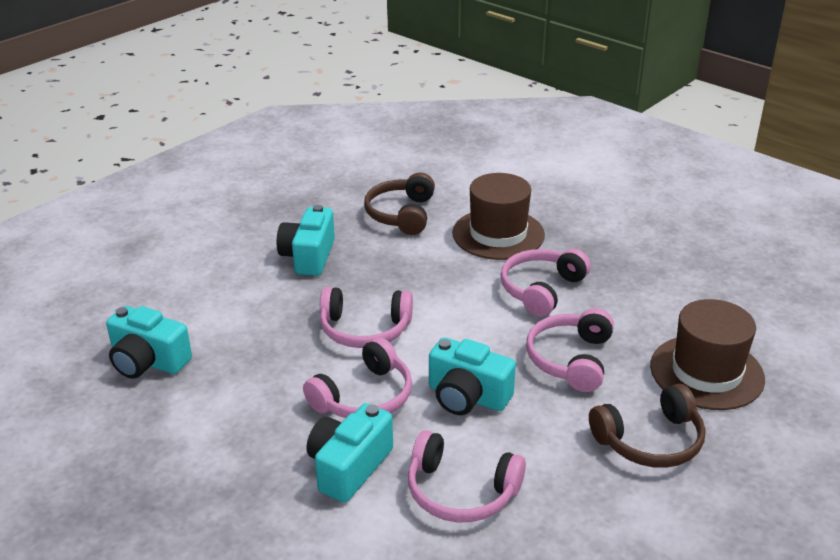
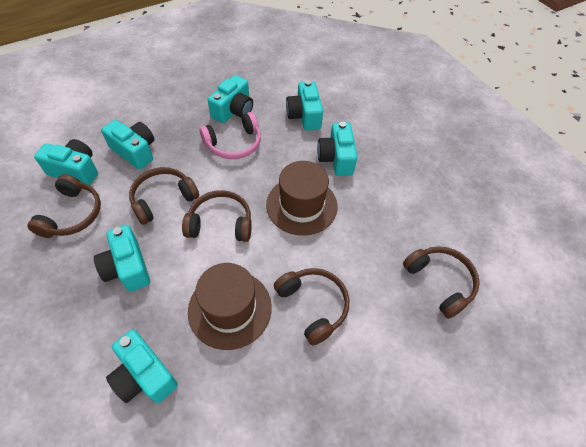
brown headphones: [364,172,435,235] [589,384,705,468] = 2 -> [27,174,101,238] [129,167,199,225] [182,190,252,242] [274,268,349,346] [403,246,480,319] = 5
pink headphones: [303,337,412,418] [320,287,413,348] [408,430,526,522] [500,249,591,317] [526,308,614,392] = 5 -> [200,112,261,159] = 1
turquoise camera: [106,306,192,379] [277,205,335,276] [307,403,393,503] [429,337,516,415] = 4 -> [34,139,98,185] [94,225,150,292] [101,120,154,169] [106,330,178,403] [208,75,253,123] [286,80,323,131] [317,122,357,176] = 7

